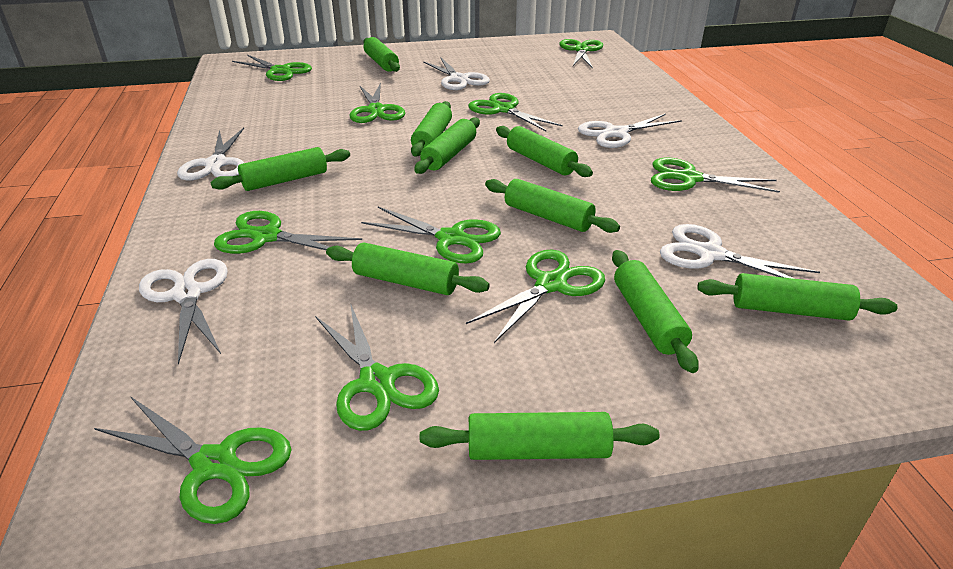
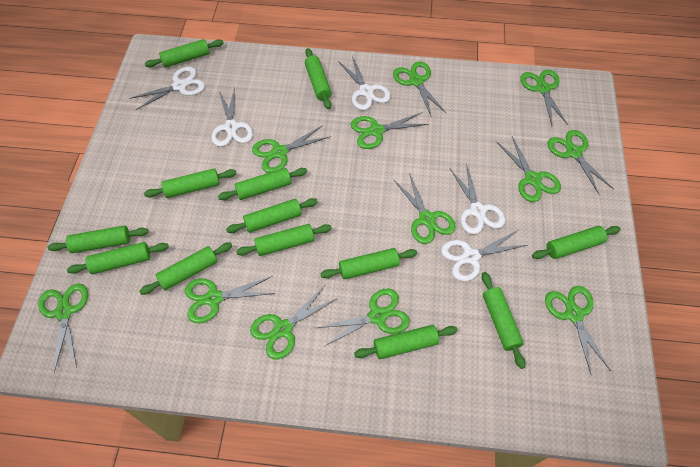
green rolling pin: [210,147,350,191] [326,242,490,295] [363,37,400,72] [411,101,452,156] [414,117,480,174] [420,412,659,460] [485,179,620,233] [496,126,593,177] [612,250,699,373] [697,273,898,321] = 10 -> [48,225,148,253] [67,242,169,274] [139,242,232,295] [144,168,237,198] [145,39,224,68] [218,168,307,200] [226,198,318,233] [236,224,332,256] [305,48,332,109] [320,248,417,279] [354,325,458,359] [482,272,525,369] [532,226,621,259] = 13
green scissors: [94,396,292,524] [214,211,362,254] [232,55,312,81] [315,303,439,431] [349,83,405,123] [361,207,501,263] [466,250,605,343] [468,93,563,131] [559,39,603,69] [651,157,780,193] = 10 -> [38,283,88,373] [185,276,276,323] [250,284,338,360] [252,125,331,173] [317,289,410,347] [351,112,428,149] [393,61,447,118] [393,173,456,244] [497,136,561,202] [520,69,568,125] [545,286,611,376] [547,130,614,195] = 12

